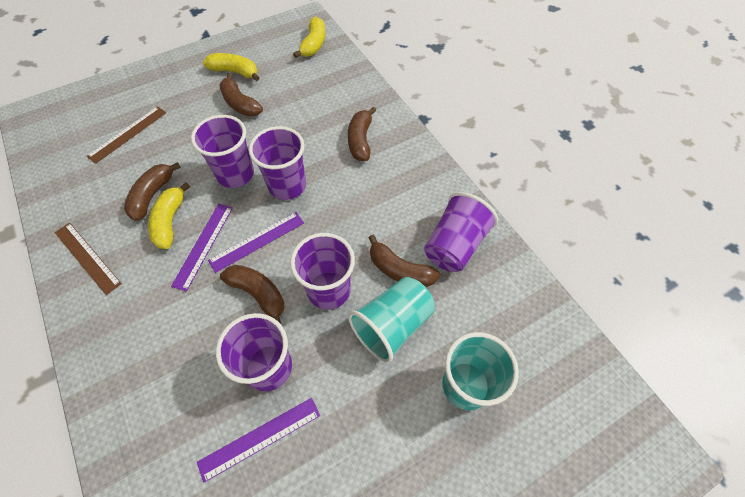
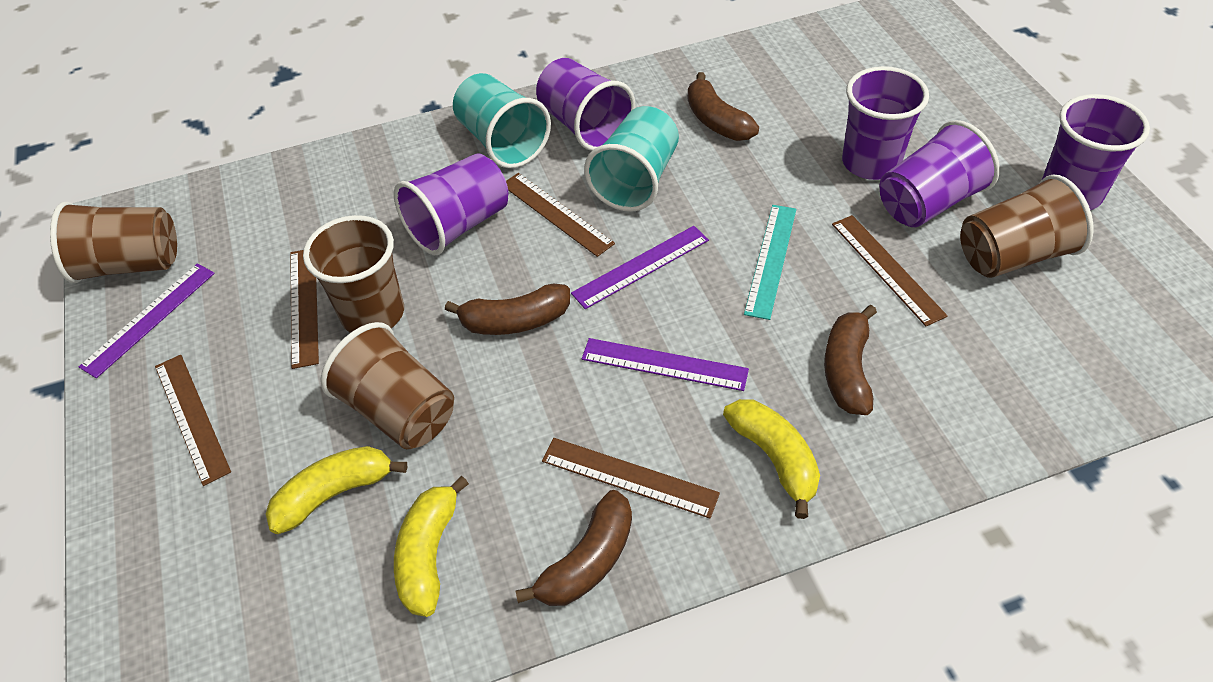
brown banana: [124,162,181,221] [219,73,263,117] [220,265,284,324] [348,107,376,161] [368,235,440,287] = 5 -> [445,283,570,335] [515,490,632,606] [688,72,759,141] [824,305,877,415] = 4
brown cup: none = 0 -> [50,202,177,283] [303,215,404,333] [320,322,454,449] [960,175,1094,278] = 4
brown ruler: [55,223,122,295] [87,106,166,164] = 2 -> [155,355,231,486] [290,250,319,369] [506,173,615,257] [542,438,720,519] [832,215,948,326] = 5
turquoise ruler: none = 0 -> [744,205,796,320] = 1

